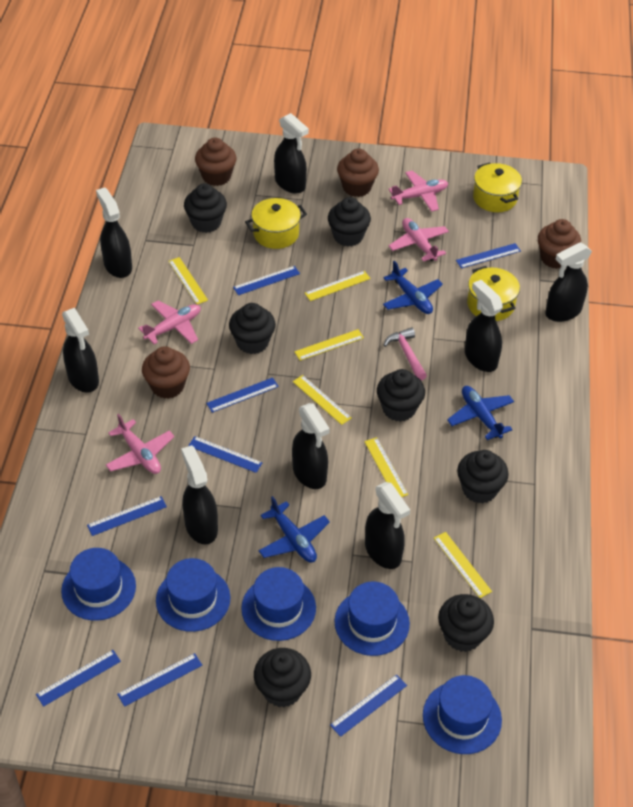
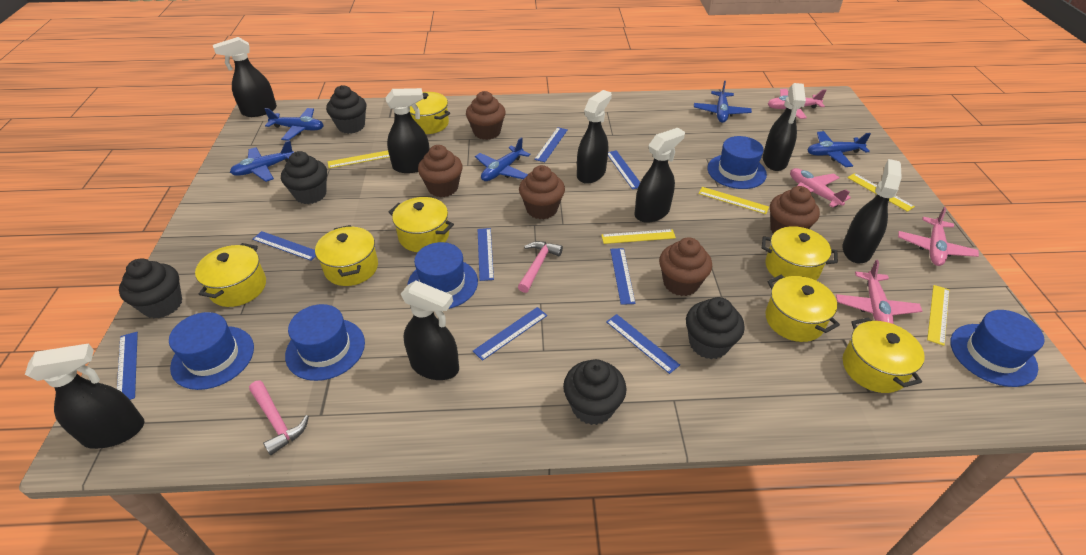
black cupcake: [184,183,227,233] [229,303,276,354] [254,648,311,707] [328,197,371,246] [377,369,425,422] [438,594,494,652] [457,450,509,503] = 7 -> [119,259,182,319] [281,151,327,204] [326,85,367,134] [563,359,627,425] [686,297,745,359] = 5
blue plane: [258,496,330,563] [383,261,443,314] [447,386,514,440] = 3 -> [230,140,294,182] [264,108,324,141] [475,137,531,181] [694,81,752,123] [808,131,871,167] = 5
brown cupcake: [142,346,190,399] [195,138,236,186] [337,148,379,197] [538,219,581,269] = 4 -> [418,145,463,197] [466,91,506,140] [519,165,565,219] [659,237,712,296] [770,186,820,234] = 5
pink hammer: [384,327,427,380] = 1 -> [249,381,309,455] [518,241,563,293] = 2
yellow pot: [245,198,307,249] [467,266,520,321] [473,162,522,212] = 3 -> [195,243,266,307] [315,225,378,286] [389,197,454,252] [410,92,450,134] [762,226,838,280] [765,275,840,342] [843,317,925,393] = 7
yellow ruler: [168,257,208,304] [293,375,352,425] [294,329,364,361] [305,271,371,301] [364,437,408,497] [434,532,492,598] = 6 -> [328,150,390,168] [601,229,676,244] [698,187,769,214] [847,173,915,212] [927,285,949,346] = 5

